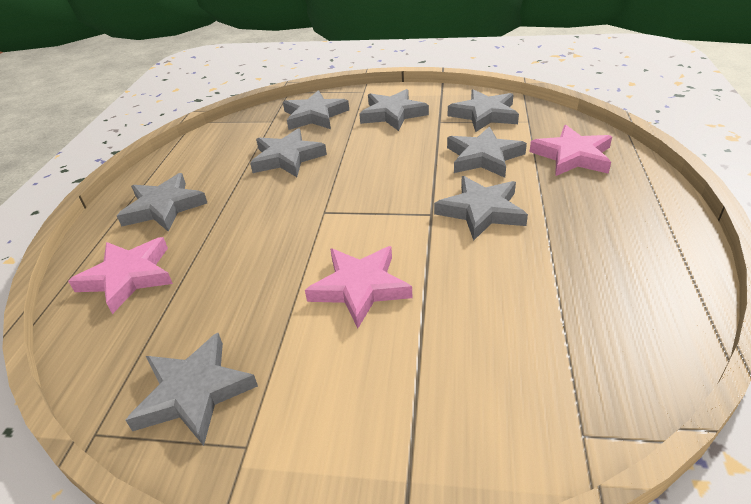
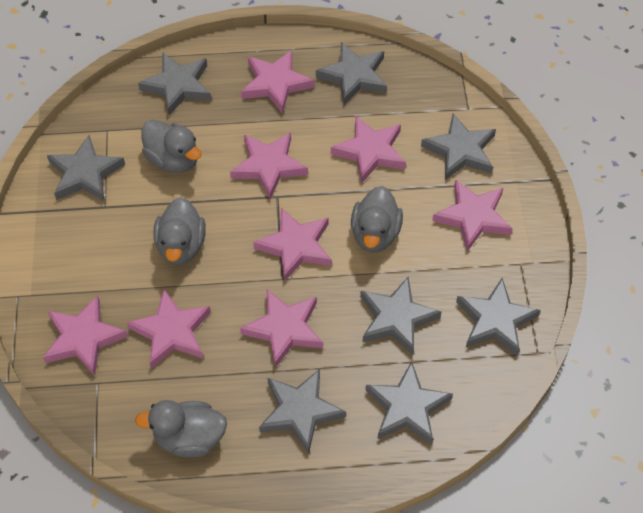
grey duck: none = 0 -> [135,400,227,458] [142,119,202,173] [153,197,206,265] [351,186,403,252] = 4
pink star: [68,237,173,314] [305,246,413,328] [530,125,612,176] = 3 -> [43,295,128,376] [127,289,211,369] [230,132,308,200] [240,288,323,368] [241,50,314,114] [253,207,332,281] [331,115,406,184] [432,179,513,252] = 8

